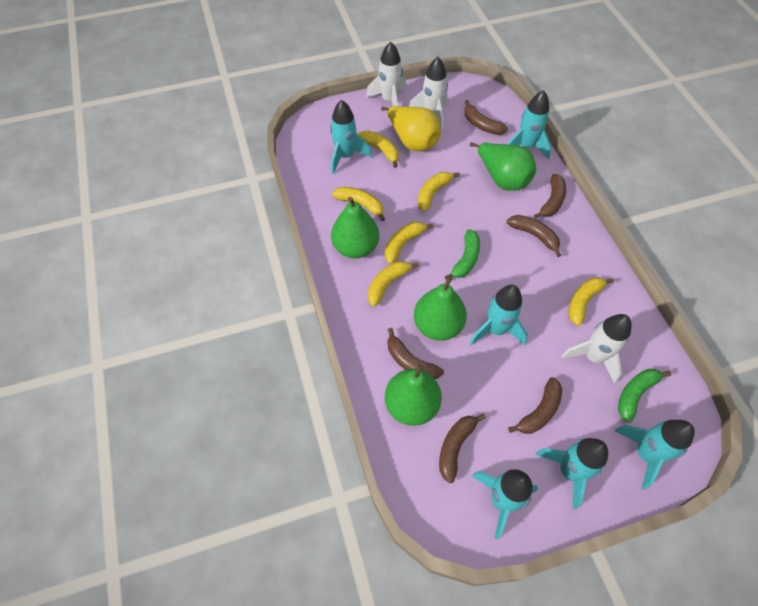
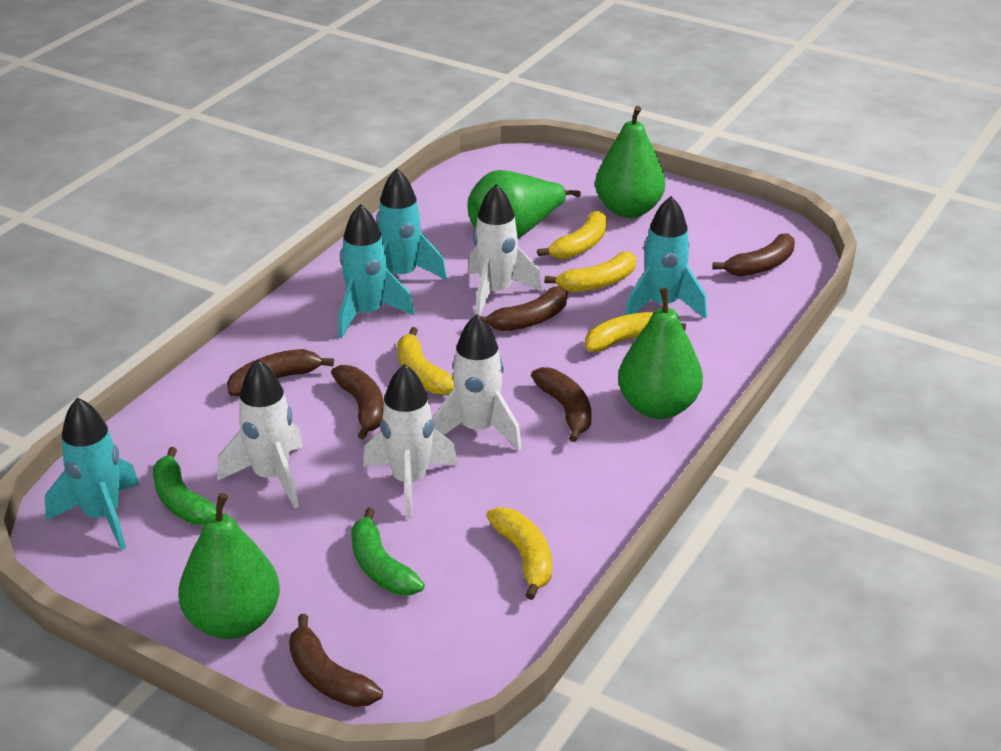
turquoise rocket: [330,100,372,174] [470,285,528,345] [472,469,538,539] [507,90,551,159] [536,438,608,509] [615,420,695,490] = 6 -> [45,397,139,550] [338,204,414,338] [376,169,447,280] [625,196,707,319] = 4
white rocket: [366,42,406,106] [409,57,448,132] [561,314,632,384] = 3 -> [217,360,303,509] [363,364,458,519] [432,314,522,451] [468,184,542,316] = 4
yellow banana: [332,187,385,221] [358,130,399,168] [368,261,419,307] [385,222,433,264] [418,172,460,212] [568,277,614,326] = 6 -> [397,327,454,395] [486,507,552,600] [537,211,607,259] [545,252,636,292] [585,312,686,352] = 5
yellow pear: [381,106,441,151] = 1 -> none = 0

